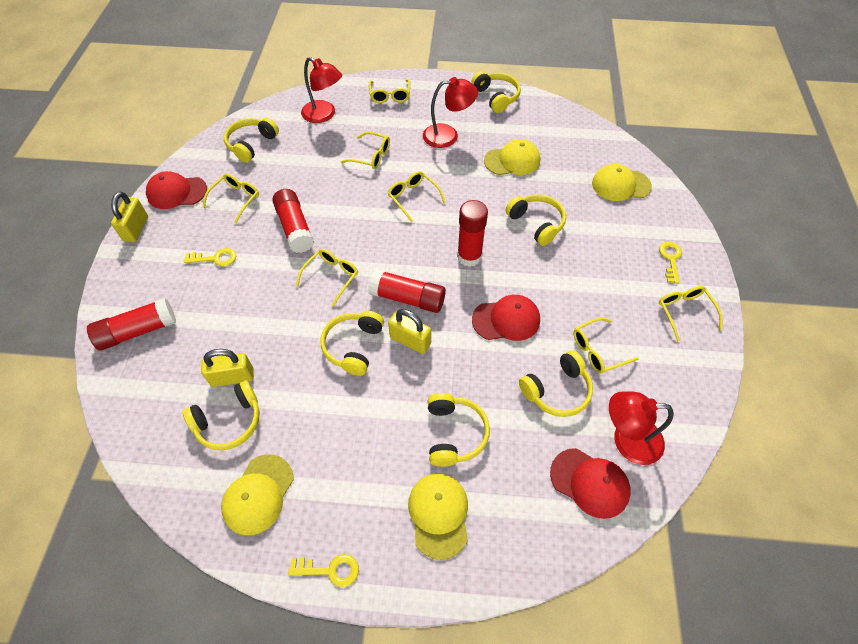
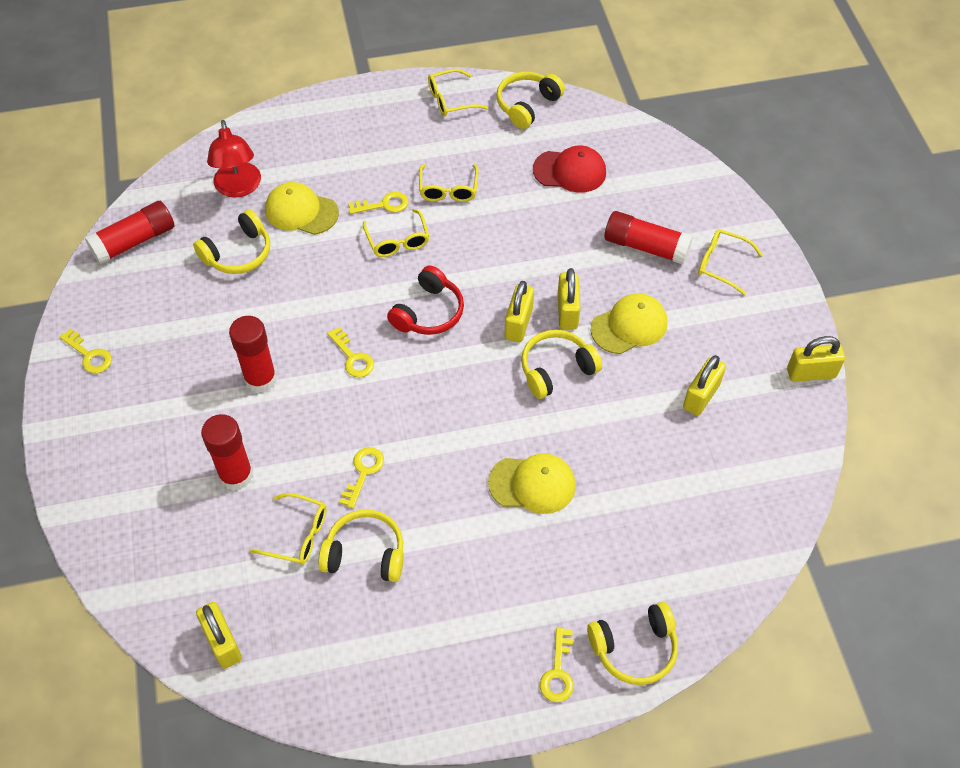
red cap: [146,171,207,209] [472,295,540,341] [550,448,631,519] = 3 -> [533,145,606,193] = 1
red headphones: none = 0 -> [387,265,464,335] = 1
red lamp: [301,57,342,123] [423,77,478,148] [609,391,674,465] = 3 -> [207,120,261,198] = 1
yellow cap: [221,454,294,535] [408,474,468,560] [484,139,540,175] [592,164,652,201] = 4 -> [265,182,339,235] [488,453,576,514] [591,293,667,354] = 3
yellow glasses: [202,173,259,223] [296,249,358,306] [341,132,390,169] [369,79,410,103] [388,171,446,222] [573,317,639,374] [659,286,723,342] = 7 -> [249,493,327,565] [363,209,429,257] [419,164,478,202] [428,69,488,117] [698,229,763,295] = 5
yellow headphones: [183,380,259,450] [224,118,279,163] [320,311,384,376] [428,393,490,467] [471,71,521,113] [505,194,566,246] [519,350,593,417] = 7 -> [193,209,270,274] [318,510,404,582] [497,72,565,129] [521,330,602,399] [587,602,678,685] = 5
yellow key: [184,248,236,267] [288,554,359,587] [659,242,682,284] = 3 -> [60,329,112,373] [327,327,374,378] [340,447,384,509] [348,191,408,214] [540,627,574,702] = 5
yellow padlock: [111,192,148,242] [201,349,254,387] [388,309,431,354] = 3 -> [196,602,242,669] [505,281,534,342] [558,268,581,329] [683,355,726,416] [787,336,845,382] = 5

